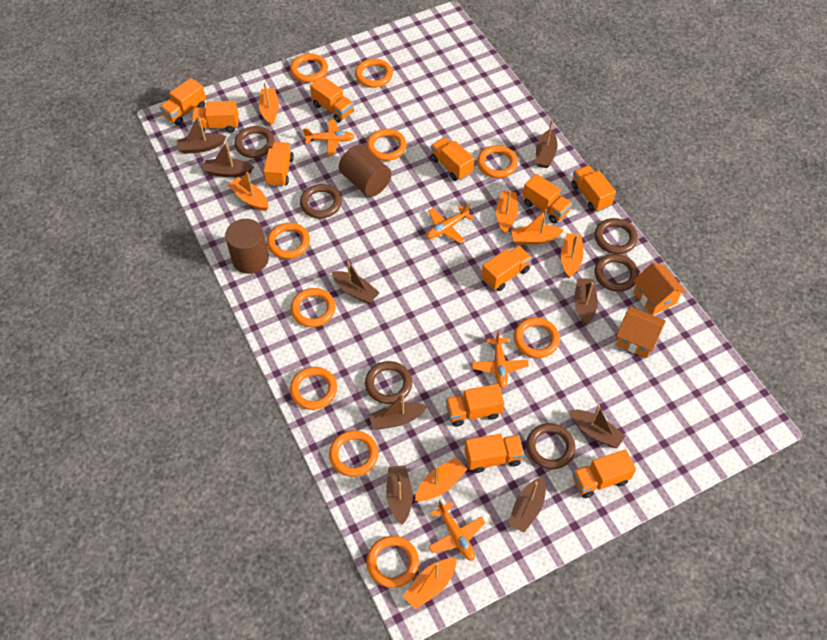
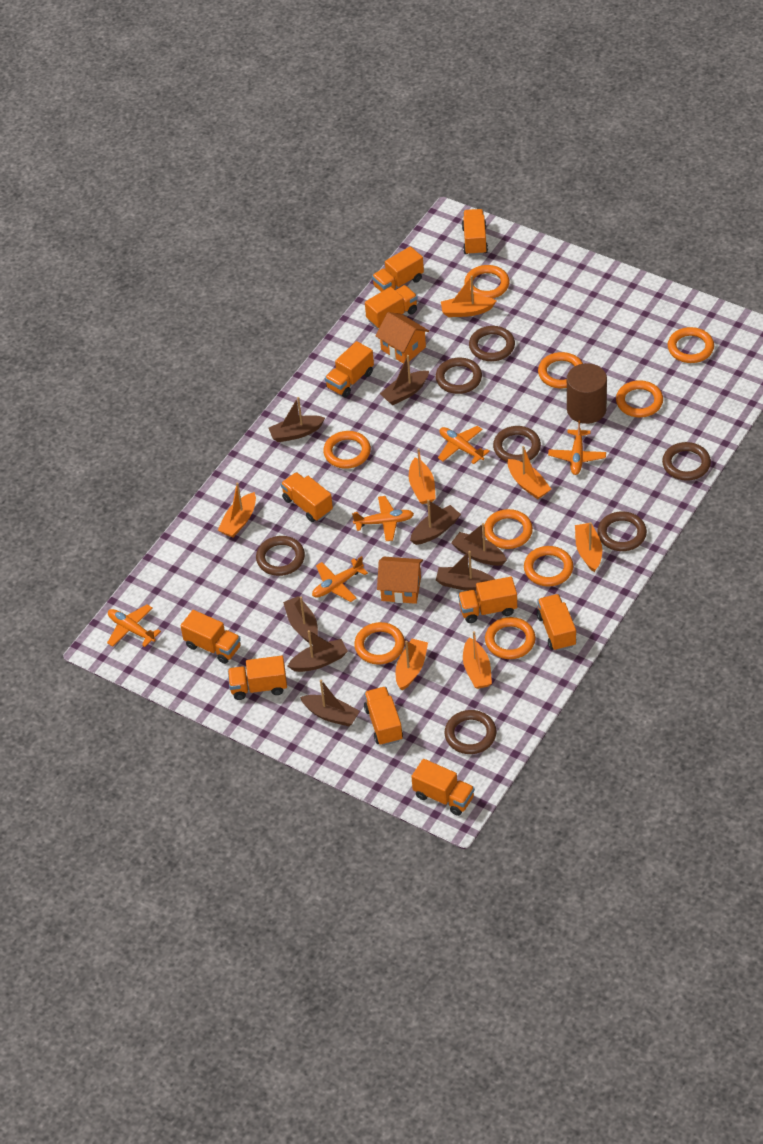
brown boat: [176,115,226,154] [203,142,254,177] [332,260,380,304] [369,393,428,430] [386,465,413,525] [508,477,546,533] [536,119,558,168] [570,405,625,448] [574,278,598,326] = 9 -> [269,397,325,442] [283,596,318,643] [288,630,348,672] [300,680,360,726] [380,355,429,405] [410,500,461,545] [436,551,495,591] [451,523,507,566] = 8
brown cylinder: [225,219,269,274] [339,145,391,197] = 2 -> [567,363,607,424] = 1
brown ring: [234,126,275,158] [300,184,342,219] [365,361,412,404] [526,423,576,469] [595,218,638,254] [595,254,639,292] = 6 -> [256,536,305,576] [436,358,482,394] [445,710,497,754] [469,326,515,361] [493,426,541,462] [597,511,647,551] [662,442,711,481] = 7
orange plane: [303,119,355,156] [426,204,473,243] [428,500,486,561] [472,330,529,388] = 4 -> [107,605,161,647] [312,556,368,602] [352,496,414,541] [438,426,490,464] [548,420,606,475] = 5
orange ring: [267,223,310,259] [290,53,328,82] [290,288,336,327] [290,367,337,410] [329,430,378,477] [355,58,393,88] [366,129,407,161] [366,536,419,588] [477,145,518,178] [514,317,560,358] = 10 -> [323,431,371,469] [354,622,405,664] [464,265,509,299] [484,509,533,549] [485,617,536,659] [524,546,573,586] [538,352,583,388] [616,380,663,417] [668,327,714,363] = 9

